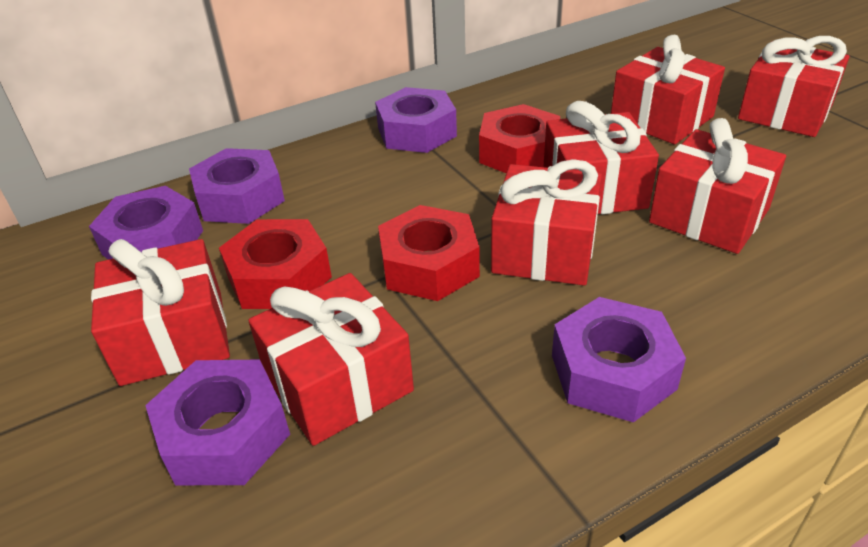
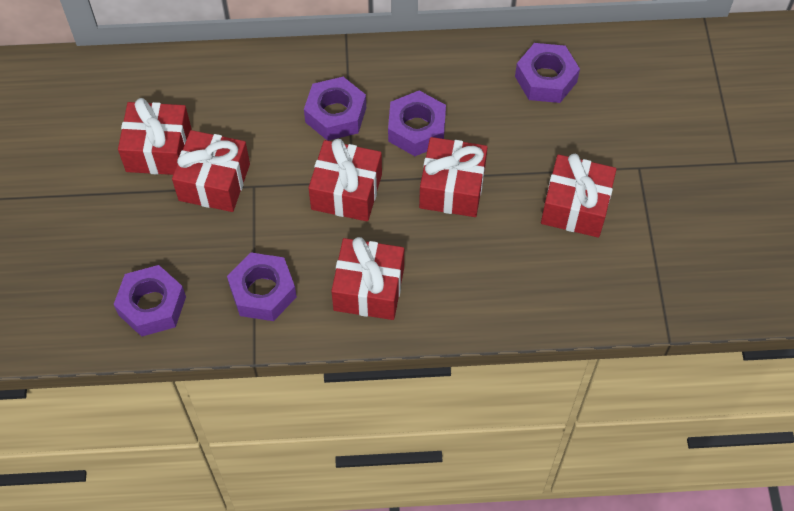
red gift: [91,239,230,386] [248,273,414,446] [491,159,602,286] [543,101,659,214] [611,35,725,144] [649,118,786,254] [738,36,849,137] = 7 -> [118,98,191,175] [172,130,250,212] [308,139,382,221] [331,237,404,320] [419,137,488,217] [541,154,616,238] = 6
red nut: [219,219,332,309] [378,205,480,301] [479,104,560,173] = 3 -> none = 0

